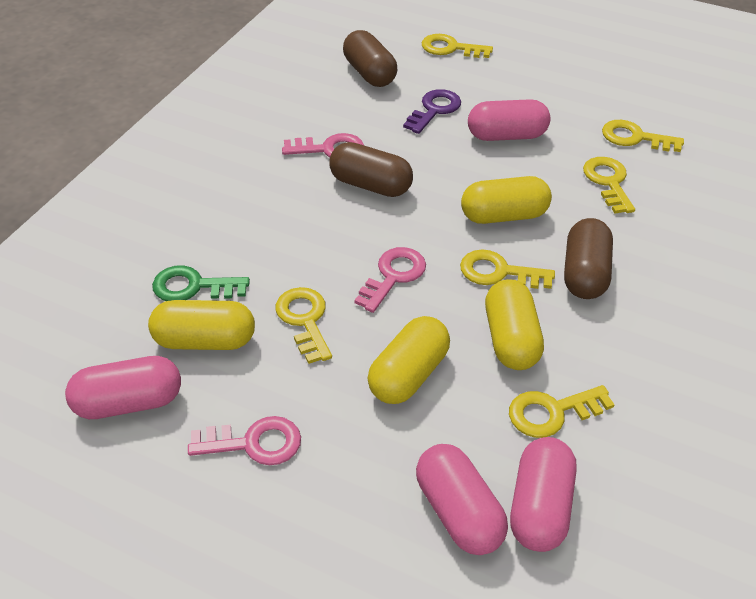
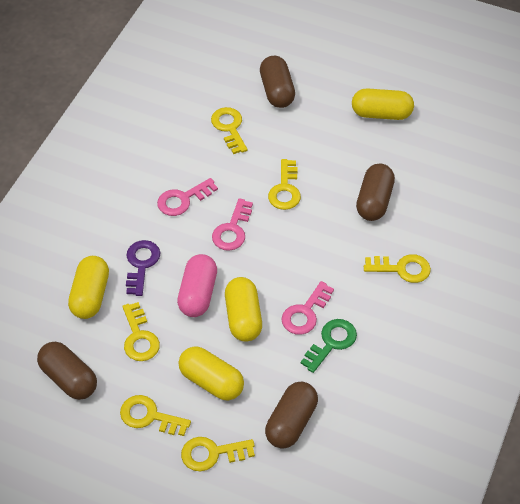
brown capsule: [329,142,413,197] [343,30,397,87] [564,218,613,299] = 3 -> [37,342,97,400] [260,56,295,108] [265,382,318,449] [356,164,395,221] = 4
pink capsule: [65,356,181,419] [416,444,508,555] [468,99,550,141] [510,437,577,552] = 4 -> [177,254,217,317] = 1

